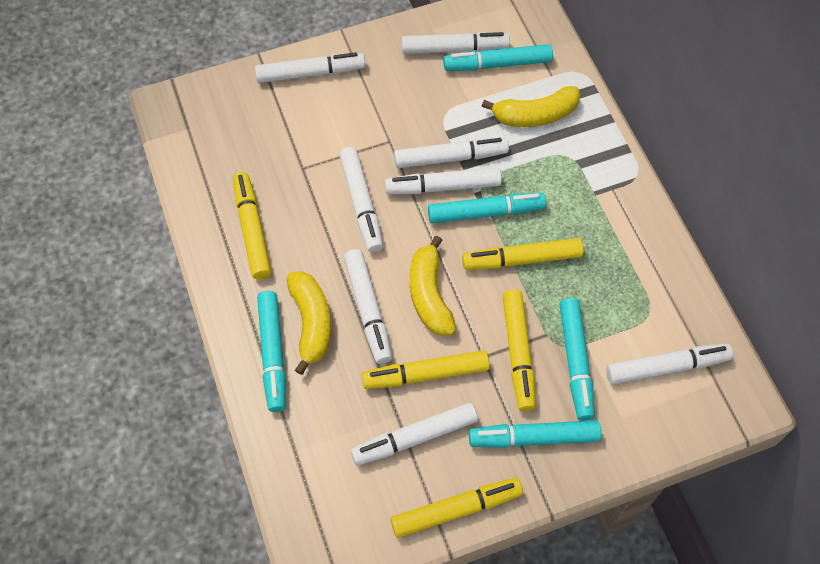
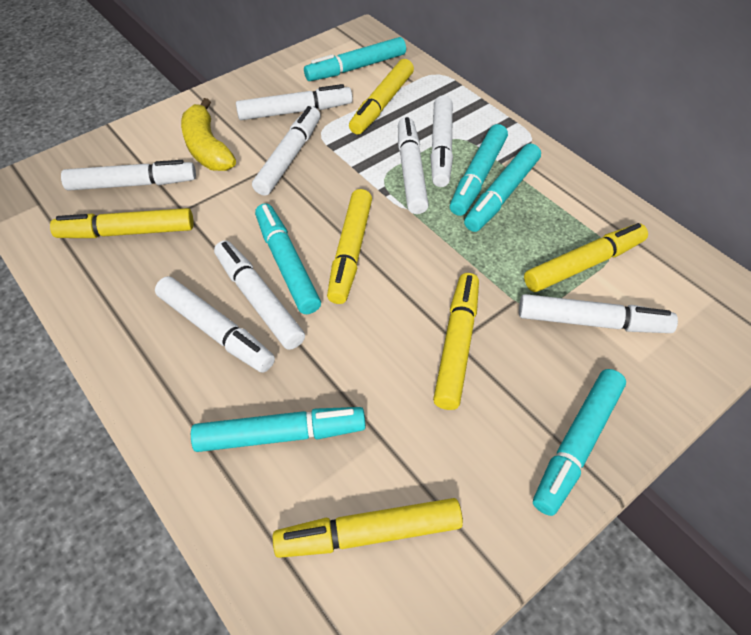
turquoise marker: [257,291,286,412] [428,193,546,223] [443,44,553,71] [469,420,601,448] [560,298,595,421] = 5 -> [191,407,366,452] [255,203,321,314] [304,37,406,81] [450,124,508,216] [464,143,541,232] [533,369,626,516] = 6
yellow banana: [287,271,331,375] [410,236,456,336] [482,86,580,127] = 3 -> [181,98,236,171] = 1
yellow marker: [233,172,271,280] [362,350,489,389] [390,478,523,538] [462,238,584,270] [503,289,536,411] = 5 -> [50,208,194,238] [273,498,463,558] [327,189,372,304] [349,59,414,134] [433,273,479,410] [524,223,648,292] = 6

